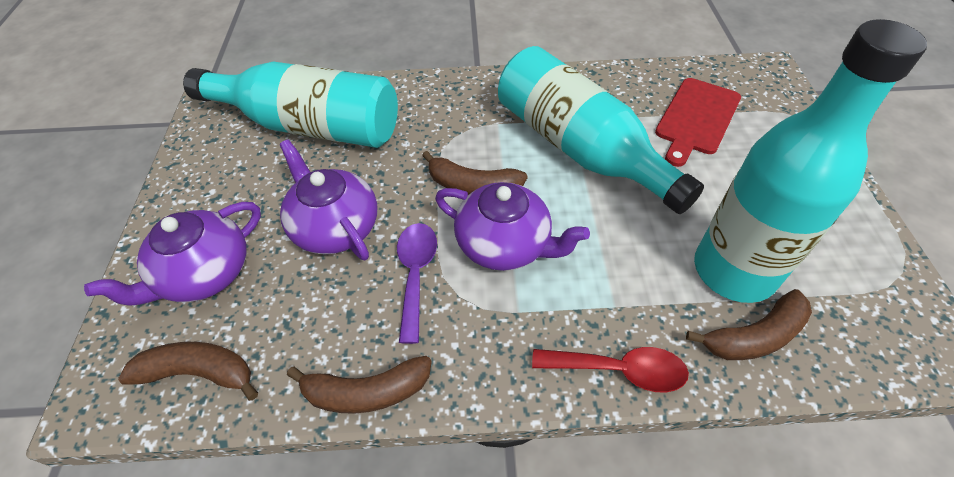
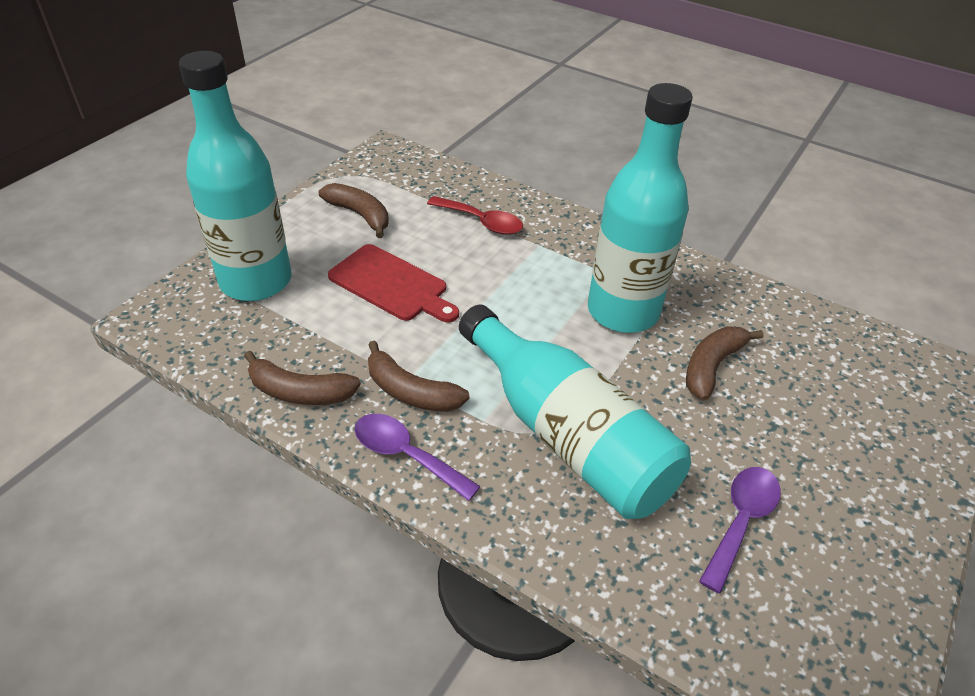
purple spoon: [397,223,437,344] = 1 -> [354,414,481,501] [699,467,781,593] = 2
purple teapot: [84,202,261,305] [279,140,377,260] [435,182,590,271] = 3 -> none = 0

